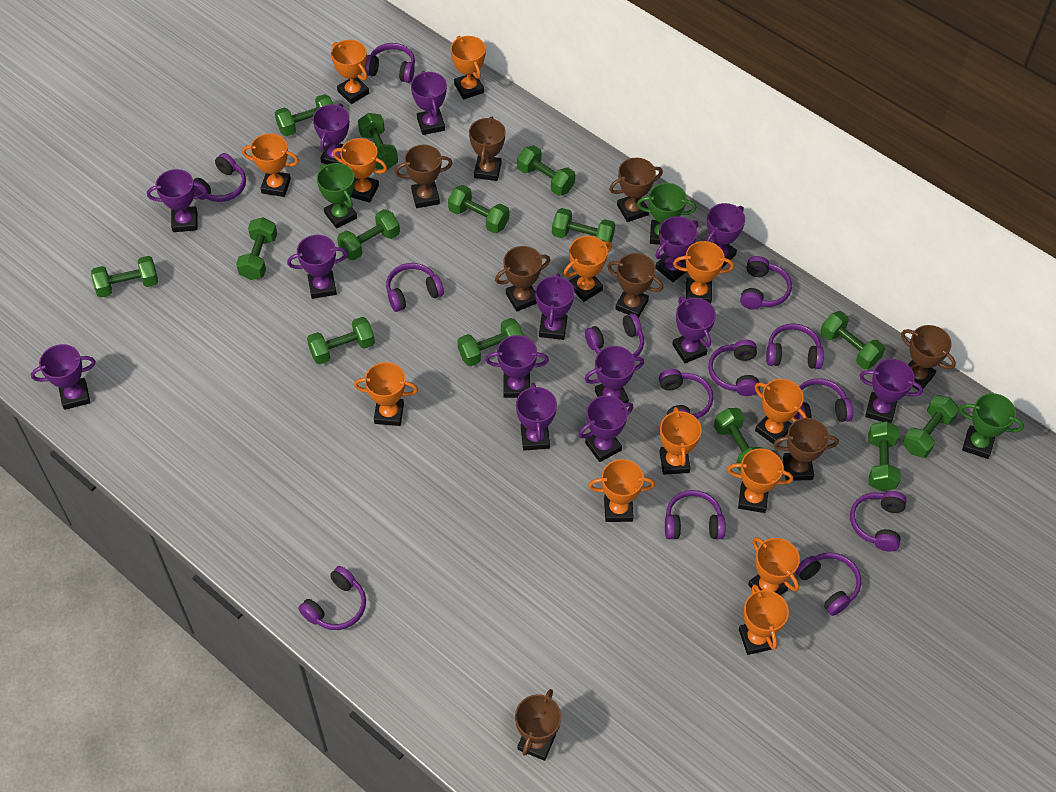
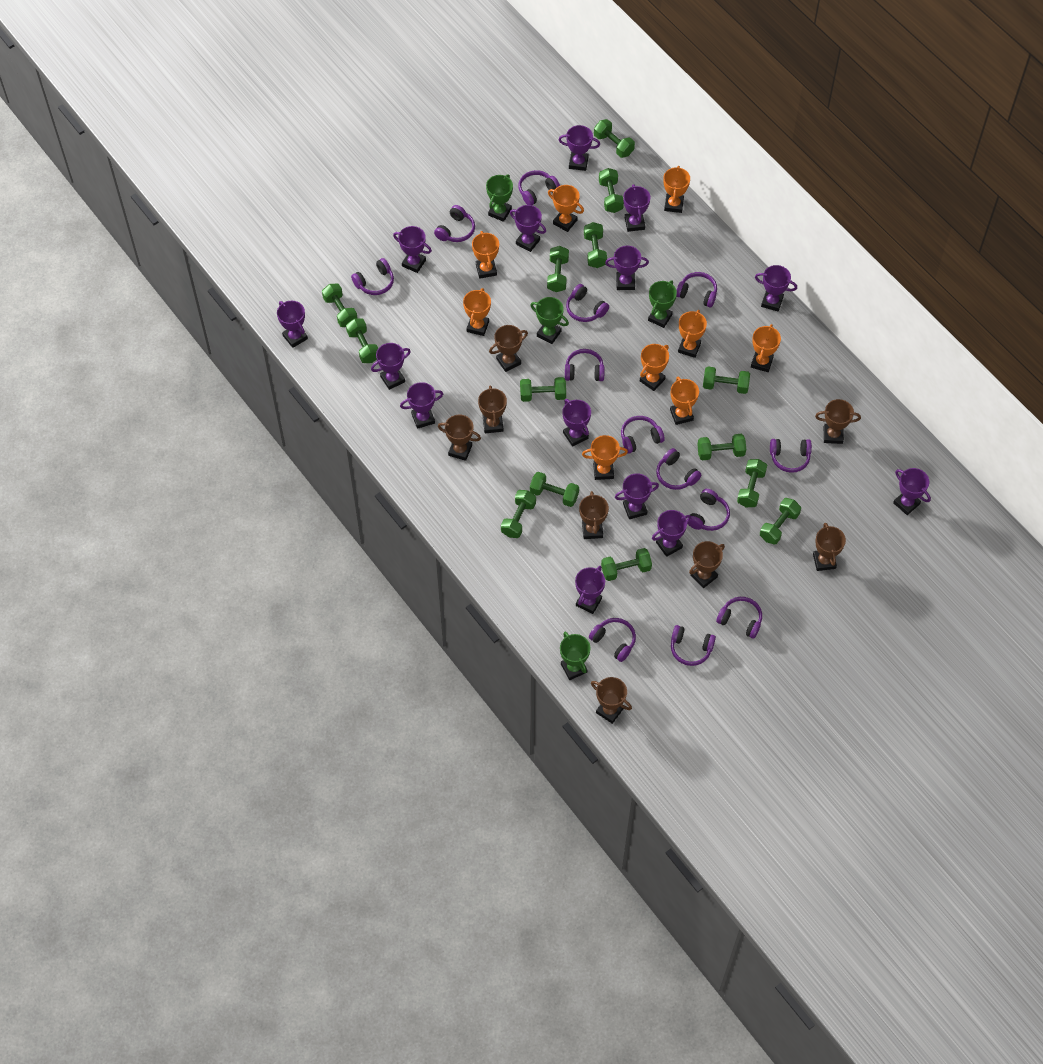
green trophy: [317,163,357,229] [637,183,696,245] [959,393,1024,459] = 3 -> [486,174,513,222] [530,297,569,344] [560,632,590,680] [648,281,677,328] = 4
orange trophy: [242,133,299,197] [331,40,369,104] [333,138,387,203] [354,362,418,426] [450,36,486,100] [563,236,612,302] [588,459,655,522] [660,407,702,475] [673,241,734,304] [727,448,793,513] [739,584,789,655] [748,537,800,596] [755,379,807,444] = 13 -> [463,288,491,336] [472,231,499,279] [548,185,584,232] [582,435,628,480] [640,344,669,391] [663,166,690,213] [670,377,699,425] [678,310,707,358] [751,324,781,372] = 9

